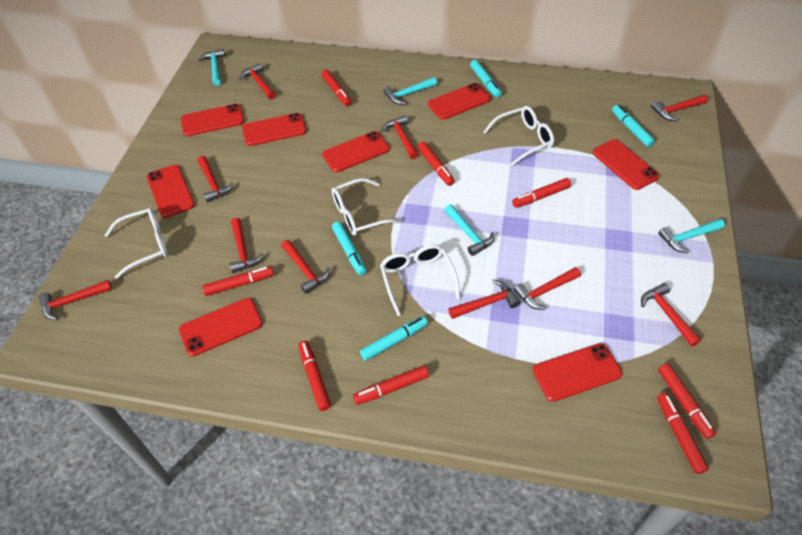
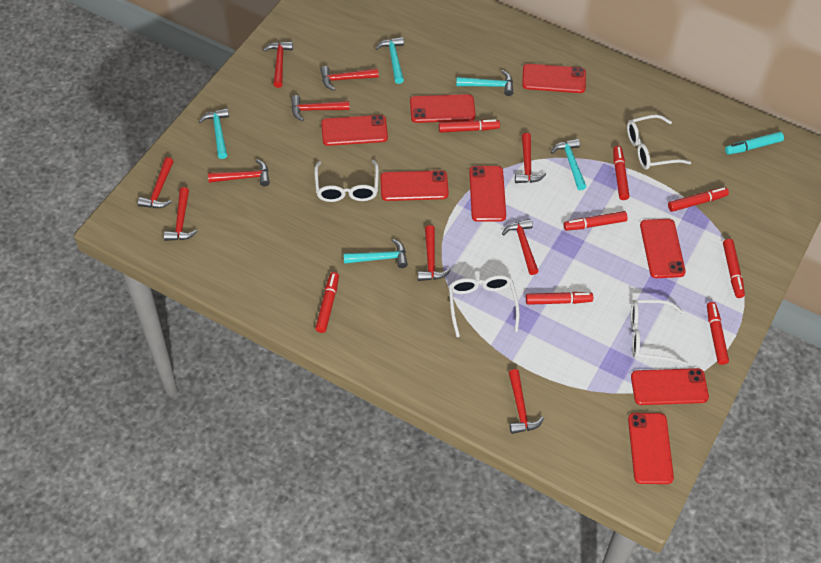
turquoise hammer: [199,49,225,86] [384,77,437,105] [444,204,494,256] [658,219,725,253] = 4 -> [199,108,229,159] [343,239,408,268] [375,37,404,84] [456,70,514,96] [551,138,587,190] = 5
turquoise marker: [332,222,367,275] [360,316,428,361] [470,60,502,98] [612,105,655,147] = 4 -> [725,132,784,155] = 1

